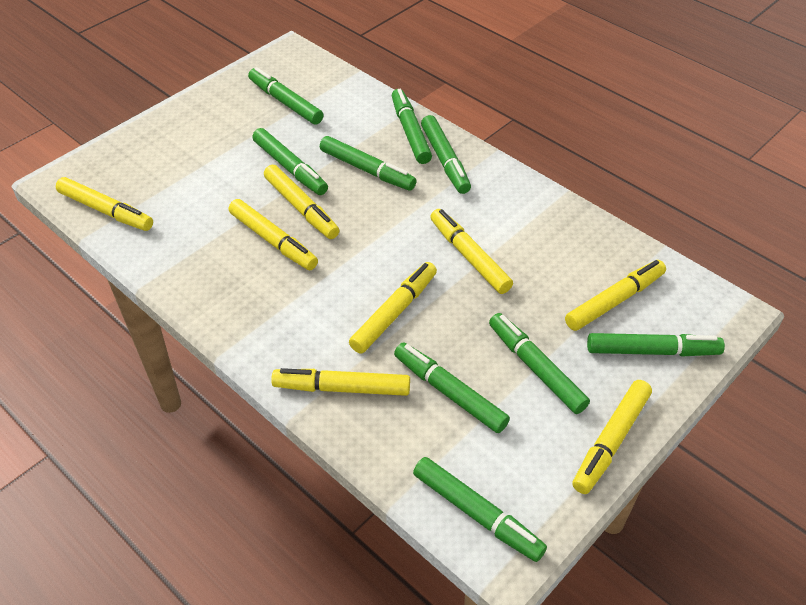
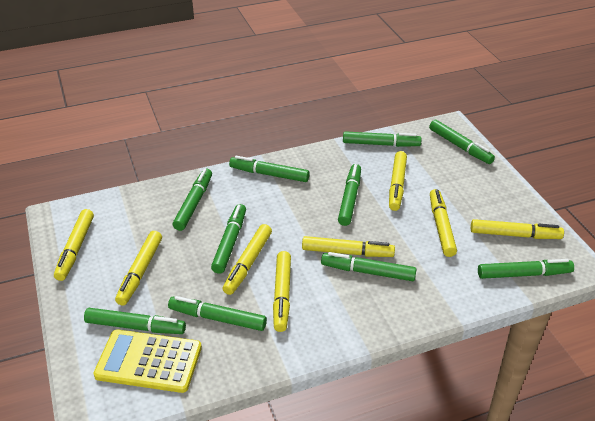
green marker: [248,67,324,125] [252,128,328,195] [320,136,417,191] [391,89,432,164] [394,342,510,433] [413,457,547,562] [421,115,471,194] [489,313,590,414] [587,333,725,357] = 9 -> [84,308,186,334] [168,296,267,331] [173,169,212,231] [211,204,246,274] [229,156,310,182] [321,252,417,281] [338,164,361,226] [343,131,421,147] [429,120,495,164] [478,259,574,279] = 10
yellow calculator: none = 0 -> [93,329,202,393] = 1

